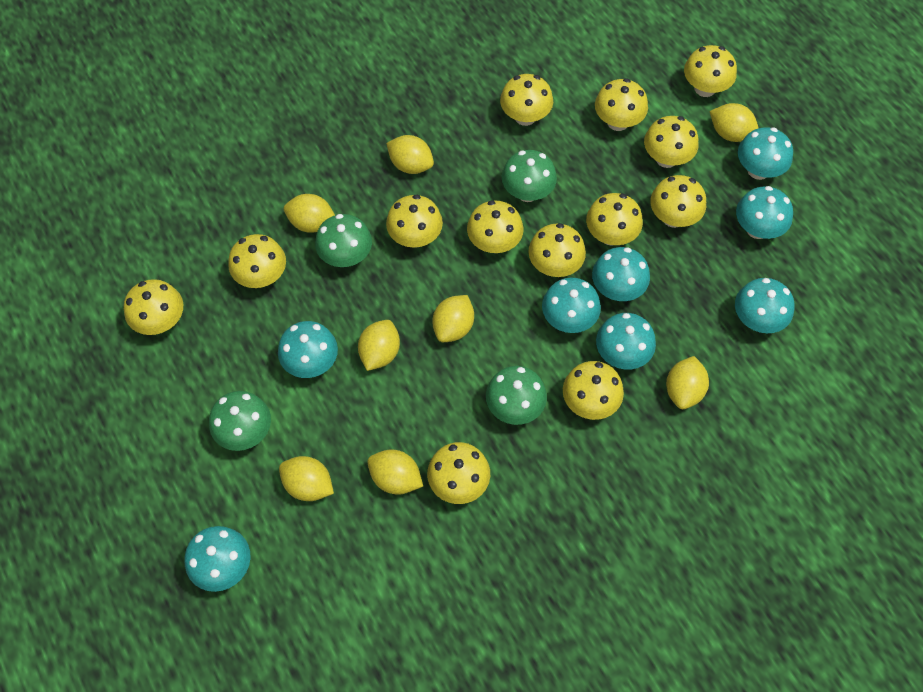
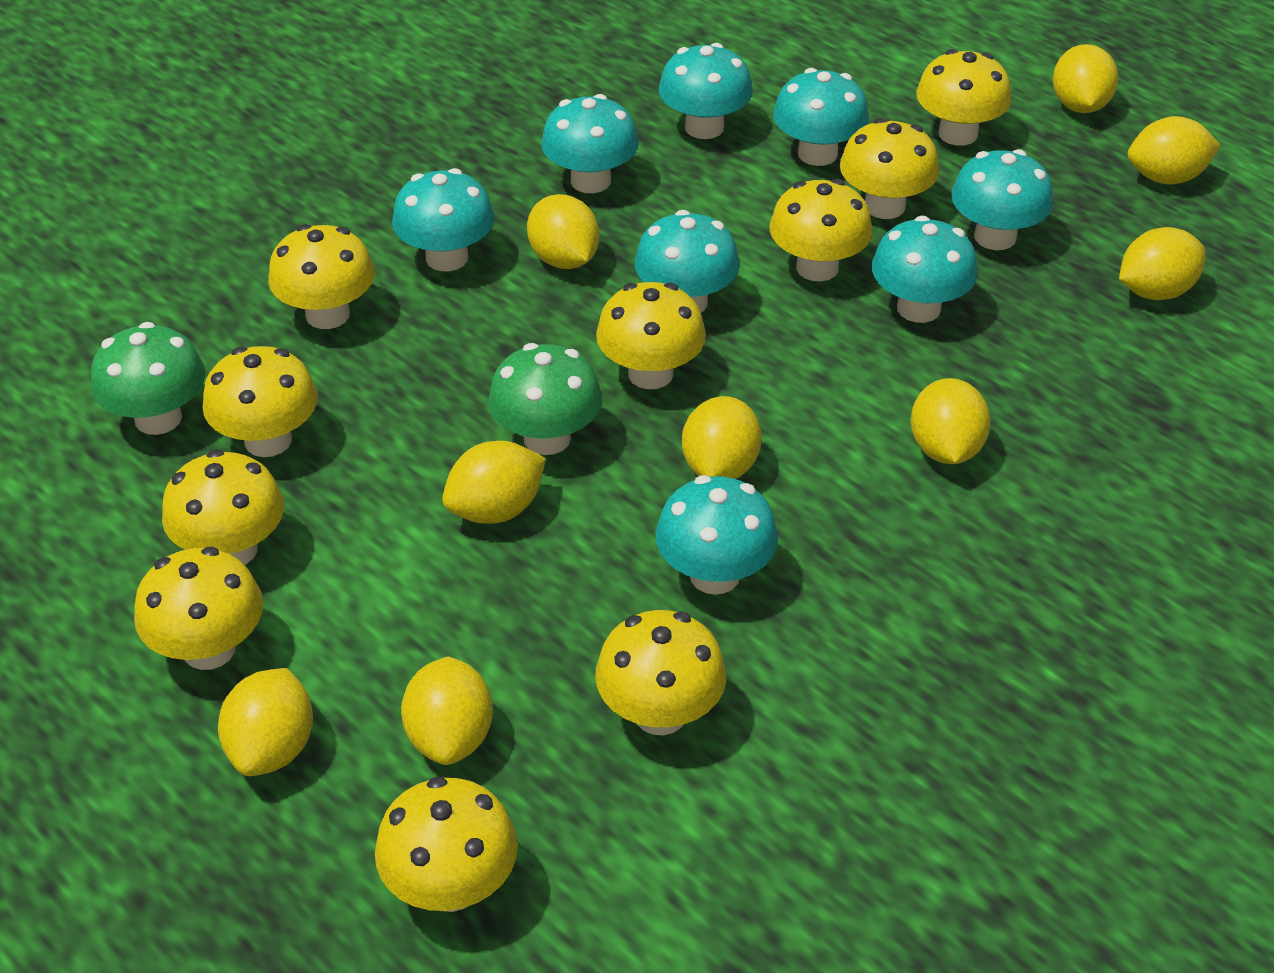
green mushroom: [209,391,271,451] [315,214,372,267] [486,366,547,425] [502,150,557,202] = 4 -> [91,322,205,435] [488,343,602,455] = 2
yellow lemon: [279,456,334,501] [284,194,335,232] [358,320,400,371] [367,450,423,494] [386,135,434,174] [432,295,474,342] [666,356,709,409] [710,103,758,142] = 8 -> [218,668,313,776] [401,657,493,765] [442,441,546,524] [527,194,600,269] [682,396,762,479] [911,378,991,464] [1053,44,1118,113] [1119,227,1206,300] [1128,116,1221,184] = 9
yellow mushroom: [124,279,183,335] [228,234,286,288] [386,195,443,248] [427,442,490,504] [467,200,524,253] [500,74,553,126] [528,223,586,277] [563,361,624,420] [586,193,643,246] [595,78,648,131] [644,116,699,168] [650,175,706,228] [684,45,737,97] = 13 -> [134,547,263,670] [162,450,284,565] [202,346,318,457] [268,224,375,329] [375,776,518,912] [595,610,727,735] [596,282,706,389] [769,179,873,281] [840,118,939,219] [916,49,1012,146] = 10

